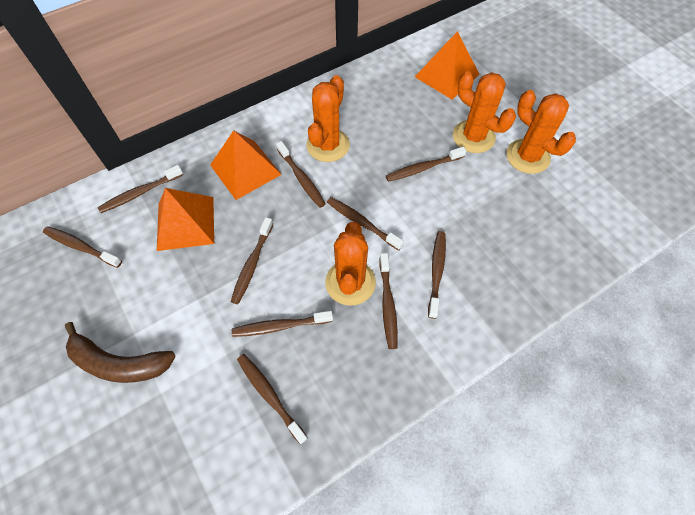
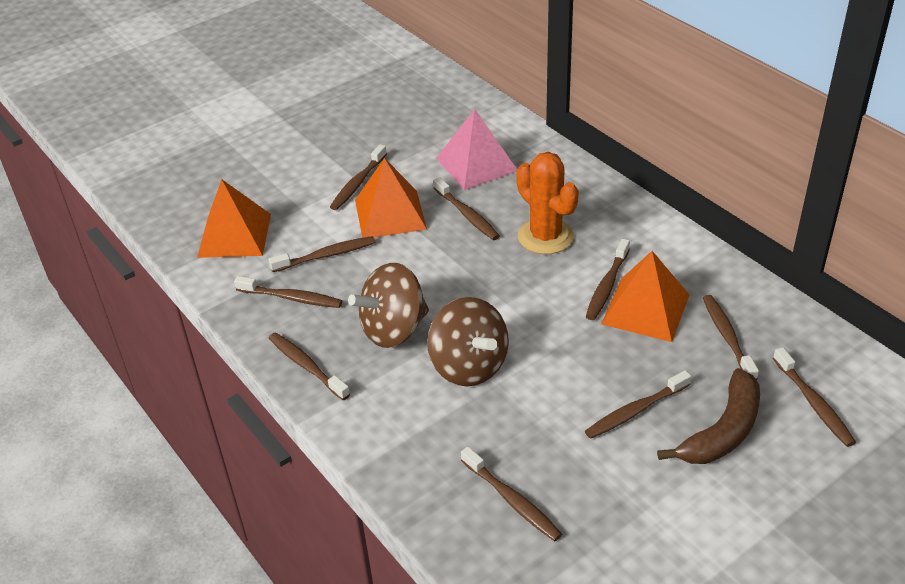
brown spinning top: none = 0 -> [348,263,429,348] [427,297,509,386] = 2
orange cactus: [306,75,350,162] [325,222,376,306] [453,71,516,153] [506,90,576,174] = 4 -> [516,152,579,254] = 1
pink pyramid: none = 0 -> [436,109,517,190] = 1

